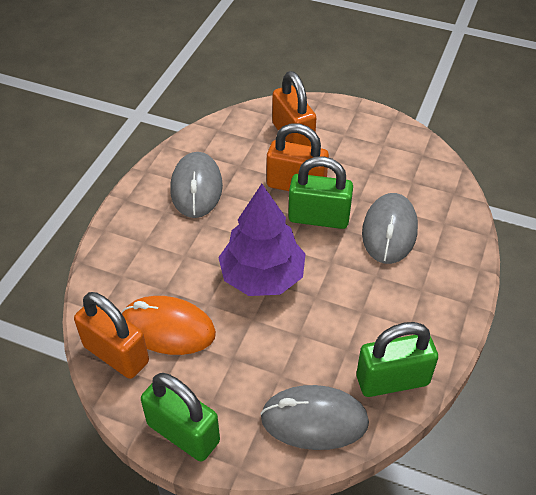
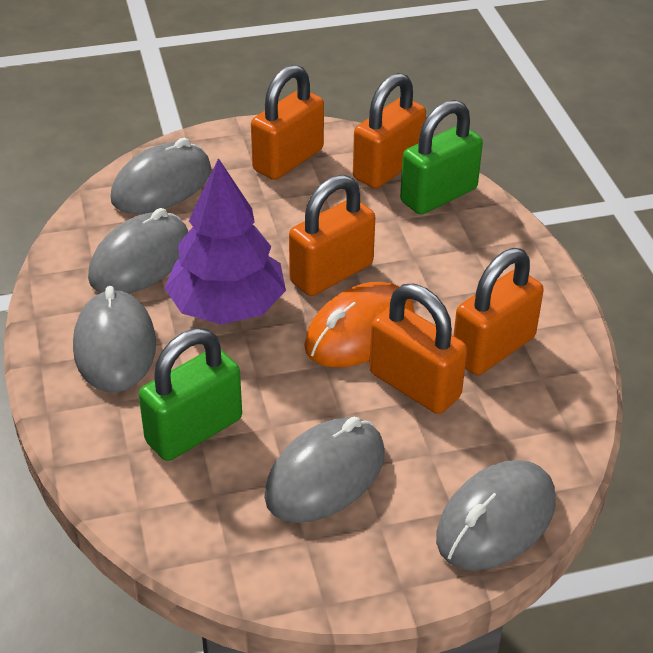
green padlock: [141,373,220,462] [288,156,353,229] [357,322,438,397] = 3 -> [139,328,242,461] [400,100,483,215] = 2
grey mouse: [170,152,223,218] [260,385,369,450] [362,193,418,264] = 3 -> [73,286,156,393] [88,208,188,293] [111,138,211,214] [264,417,385,523] [436,460,556,571] = 5
orange padlock: [74,292,149,379] [267,123,329,191] [272,71,316,146] = 3 -> [251,65,324,180] [289,175,375,296] [353,73,426,189] [369,284,467,414] [454,248,544,375] = 5

